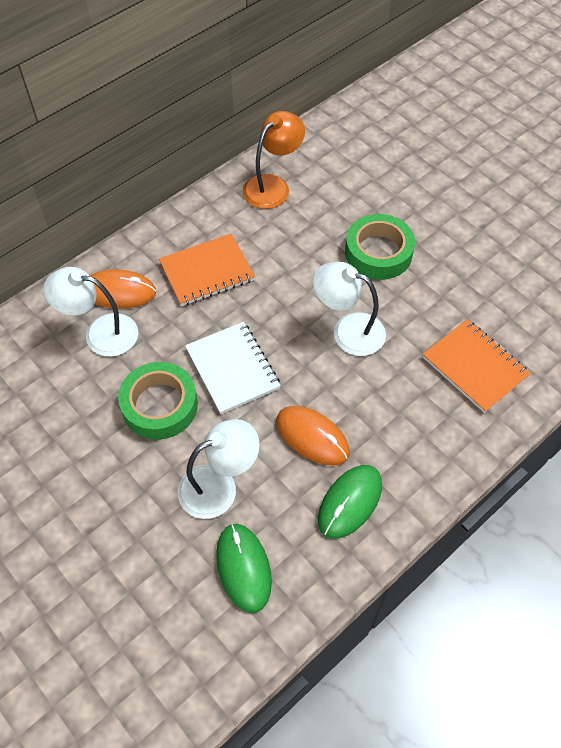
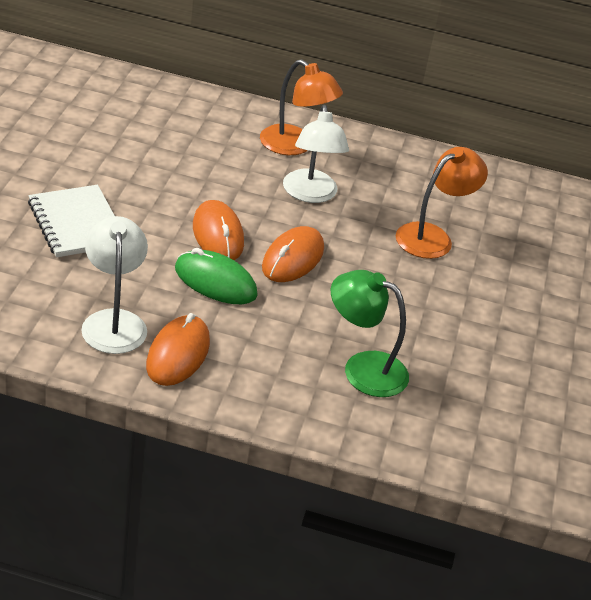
green lamp: none = 0 -> [331,270,409,397] = 1
green mouse: [216,523,272,613] [318,465,382,539] = 2 -> [175,248,258,304] = 1
green tape: [118,362,198,439] [345,214,415,280] = 2 -> none = 0
orange lamp: [243,111,305,209] = 1 -> [260,60,343,155] [396,147,488,259] = 2
orange mouse: [89,270,156,309] [276,406,349,466] = 2 -> [146,313,210,386] [193,200,244,260] [262,226,324,282] = 3
orange notebook: [159,233,255,306] [423,319,531,413] = 2 -> none = 0
white lamp: [44,267,138,357] [178,419,260,519] [313,262,386,356] = 3 -> [81,216,148,354] [283,105,349,203] = 2

